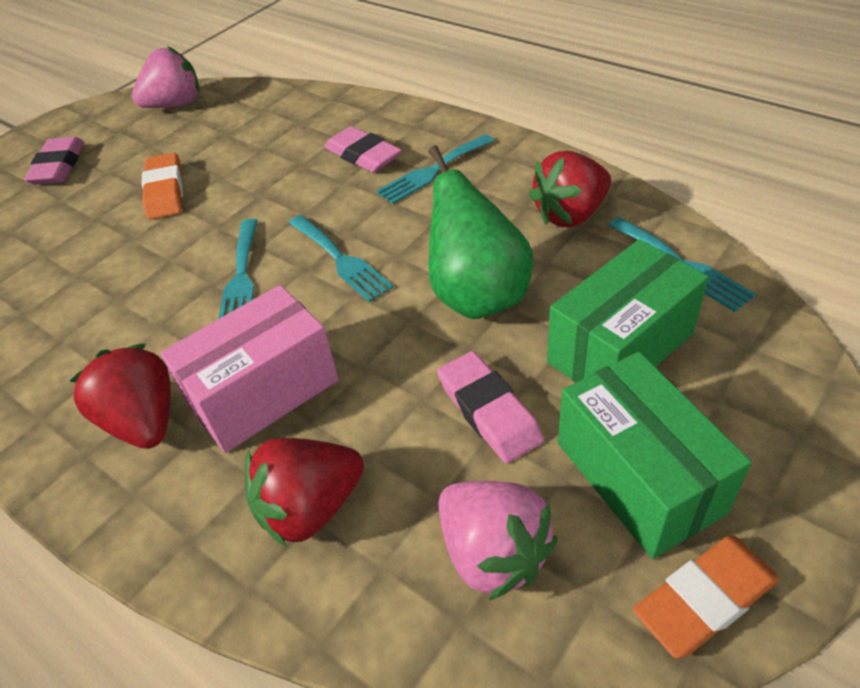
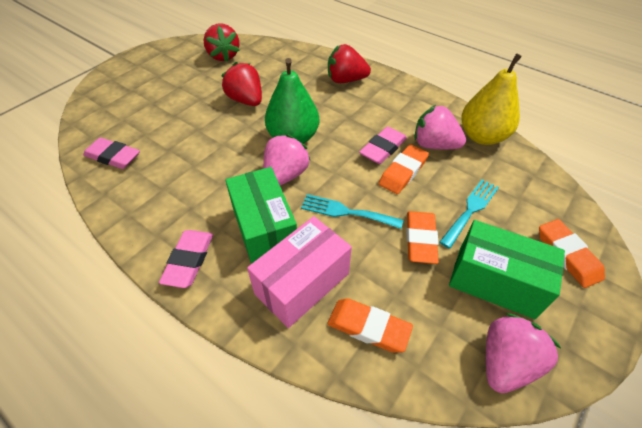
orange eraser: [142,153,183,220] [633,536,780,659] = 2 -> [327,298,413,353] [379,144,429,194] [407,211,439,264] [539,219,605,288] = 4
pink strawberry: [132,46,199,108] [438,481,558,601] = 2 -> [263,135,311,186] [414,105,466,149] [486,313,562,393] = 3
turquoise fork: [218,219,258,319] [289,215,394,302] [376,134,494,204] [608,217,756,312] = 4 -> [301,194,403,229] [440,179,499,249] = 2
yellow pear: none = 0 -> [461,53,522,145] = 1

